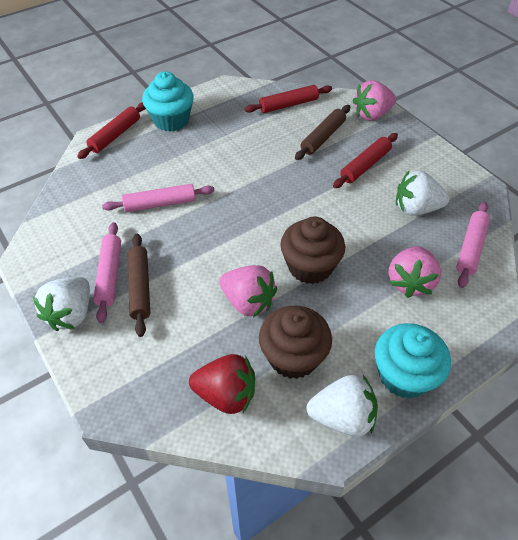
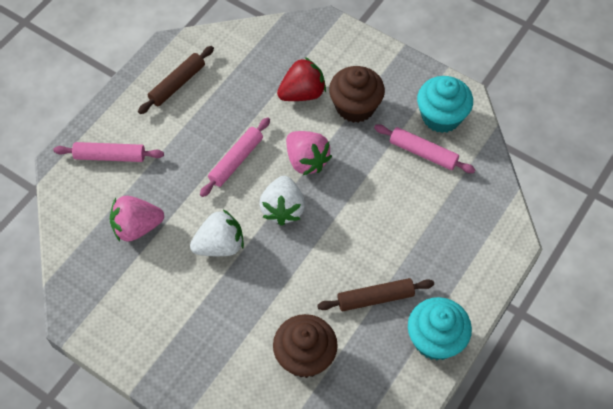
pink strawberry: [219,265,277,318] [352,80,396,121] [388,246,441,298] = 3 -> [110,196,164,242] [286,131,332,175] = 2
red rolling pin: [77,102,146,159] [245,85,332,113] [333,133,398,188] = 3 -> none = 0
white strawberry: [32,277,90,331] [306,375,378,437] [396,170,449,216] = 3 -> [190,209,244,256] [259,176,305,226] = 2

